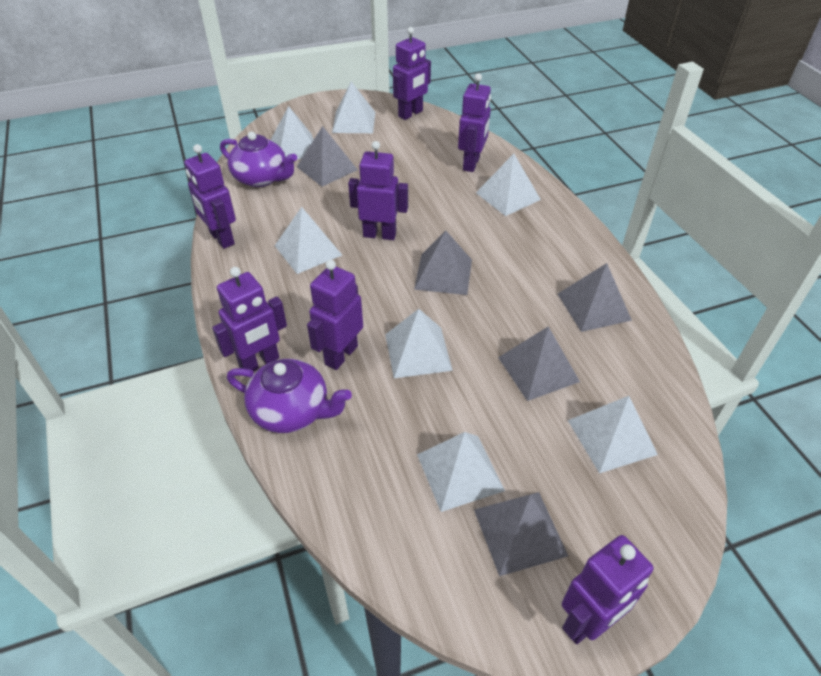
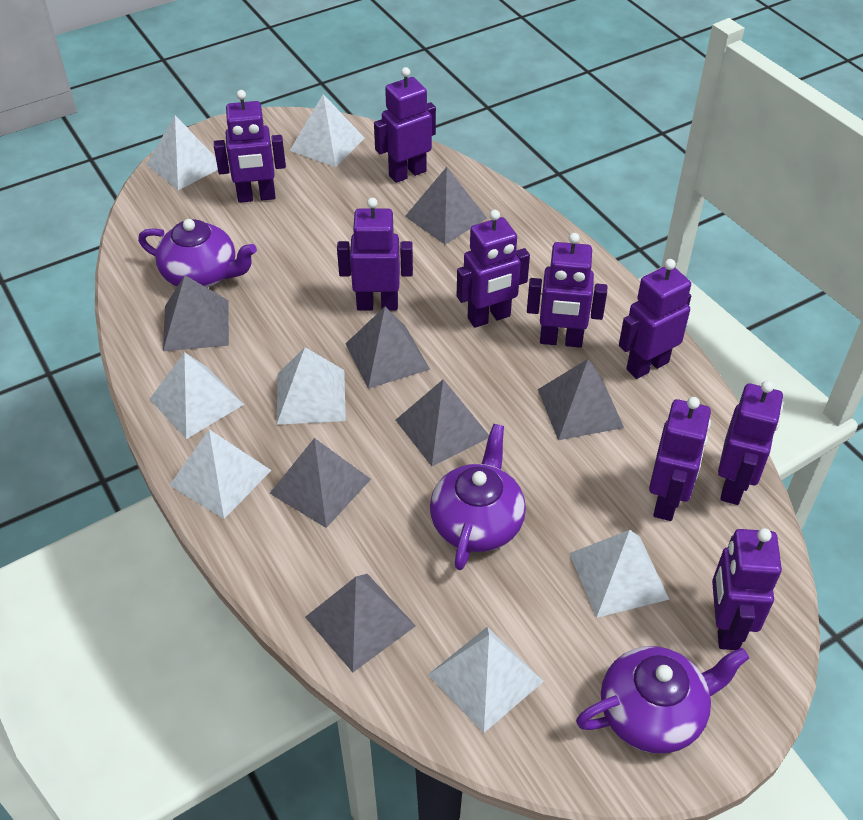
grey pyramid: [297,126,358,186] [414,231,472,295] [474,492,568,576] [498,326,580,401] [558,263,632,332] = 5 -> [163,275,229,351] [270,438,371,528] [305,574,416,672] [345,307,430,389] [396,379,489,466] [405,167,487,245] [538,359,624,440] = 7
purple robot: [184,144,236,249] [212,267,287,371] [307,260,363,370] [348,141,408,240] [393,27,431,120] [458,73,491,172] [562,535,653,644] = 7 -> [214,90,286,203] [337,198,413,311] [374,67,436,183] [457,210,530,328] [527,233,607,348] [619,259,691,379] [649,397,711,521] [712,528,782,650] [718,381,783,505] = 9
purple teapot: [220,131,297,187] [227,359,352,433] = 2 -> [138,219,257,288] [430,424,526,570] [576,646,749,754] = 3

